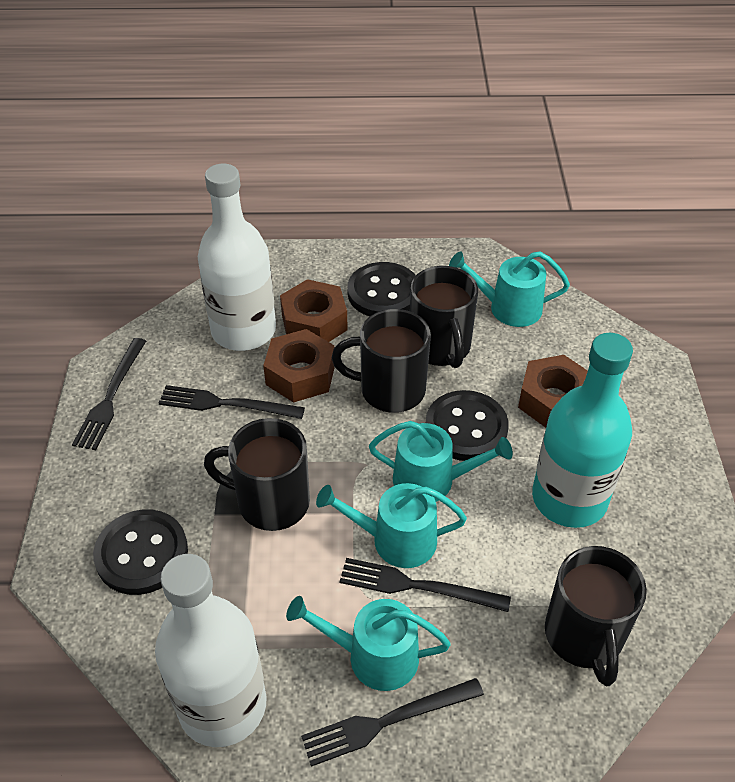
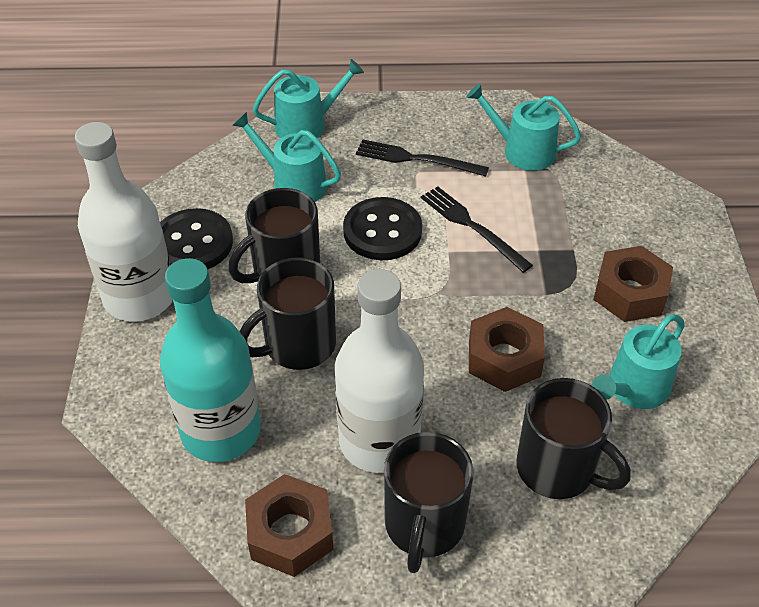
black button: [93,509,188,595] [347,262,416,317] [426,390,509,461] = 3 -> [160,208,233,269] [343,197,422,260] = 2
black fork: [72,338,146,450] [159,385,305,419] [301,678,484,767] [339,558,511,612] = 4 -> [356,139,489,177] [421,186,533,273] = 2

